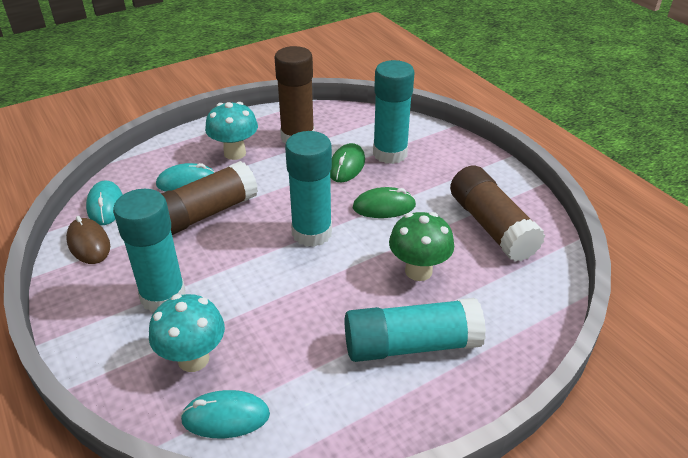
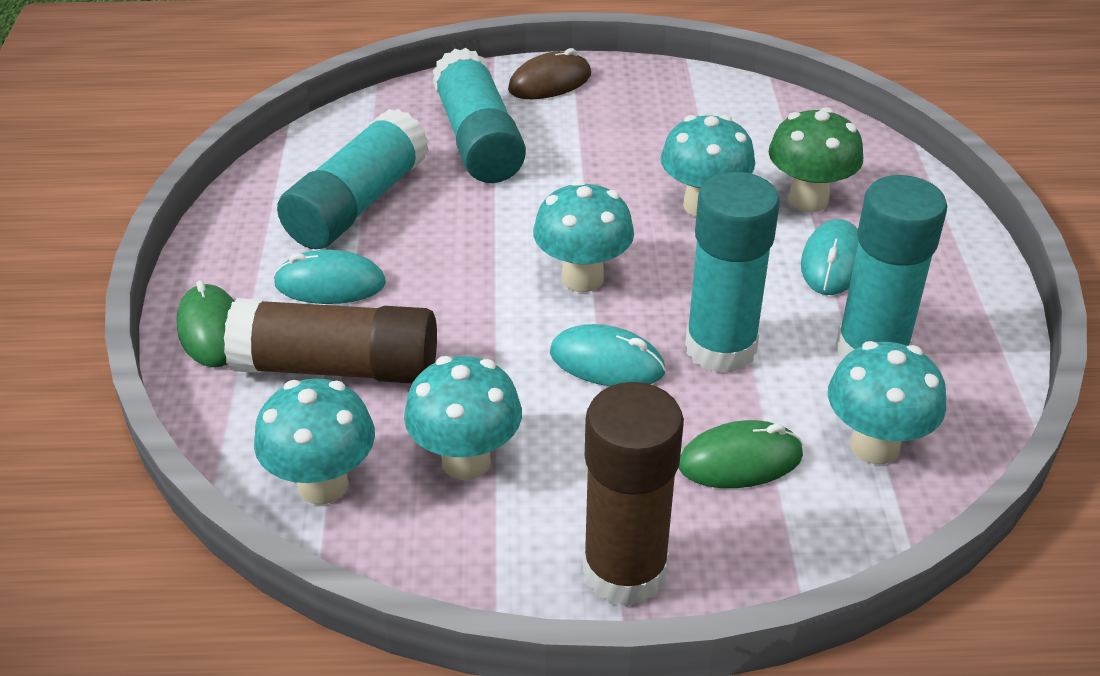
brown glue stick: [161,161,258,235] [275,46,315,144] [450,166,545,261] = 3 -> [224,298,437,383] [583,382,684,607] = 2
turquoise mushroom: [149,294,225,372] [205,102,258,160] = 2 -> [254,379,375,505] [404,356,522,480] [533,180,634,292] [661,115,755,217] [828,341,946,464] = 5

